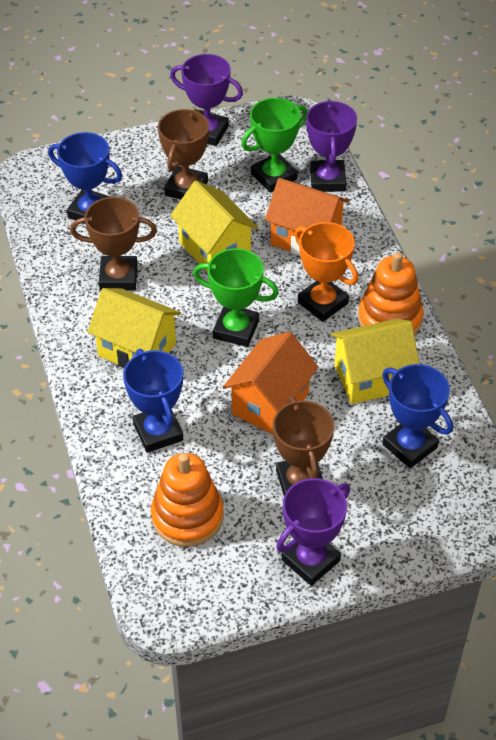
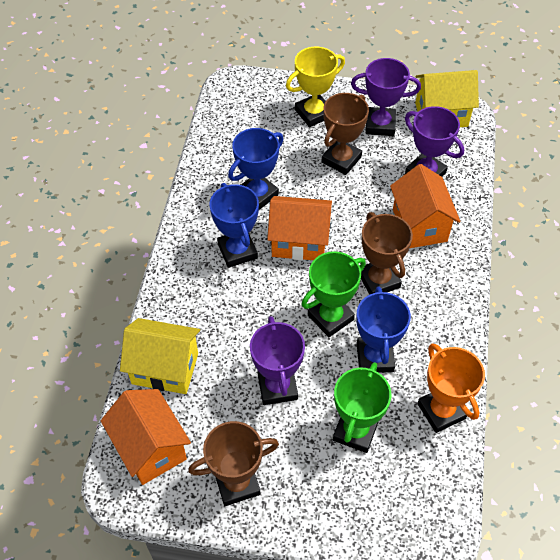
orange house: [223,332,318,434] [265,178,349,256] = 2 -> [101,389,191,485] [267,196,332,260] [390,164,461,248] = 3
orange stacking toy: [151,453,223,547] [358,252,424,336] = 2 -> none = 0
yellow house: [87,288,181,368] [170,181,258,272] [331,319,420,404] = 3 -> [120,318,200,394] [415,70,479,127] = 2
yellow trophy: none = 0 -> [286,47,345,127] = 1

